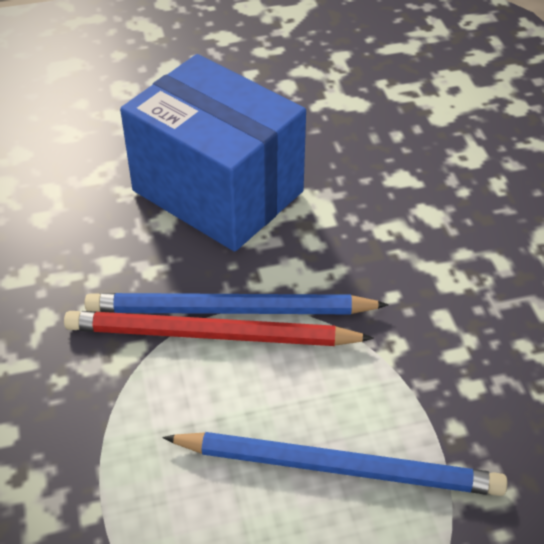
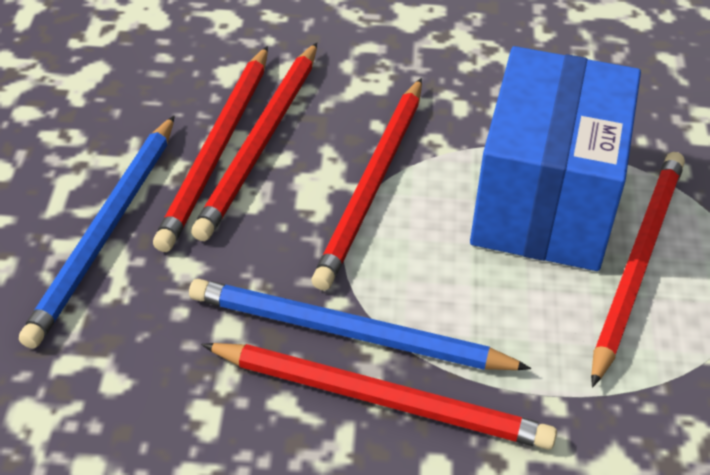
red pencil: [64,311,374,346] = 1 -> [153,46,268,252] [191,43,317,241] [201,343,557,450] [312,78,422,290] [591,152,685,388] = 5

